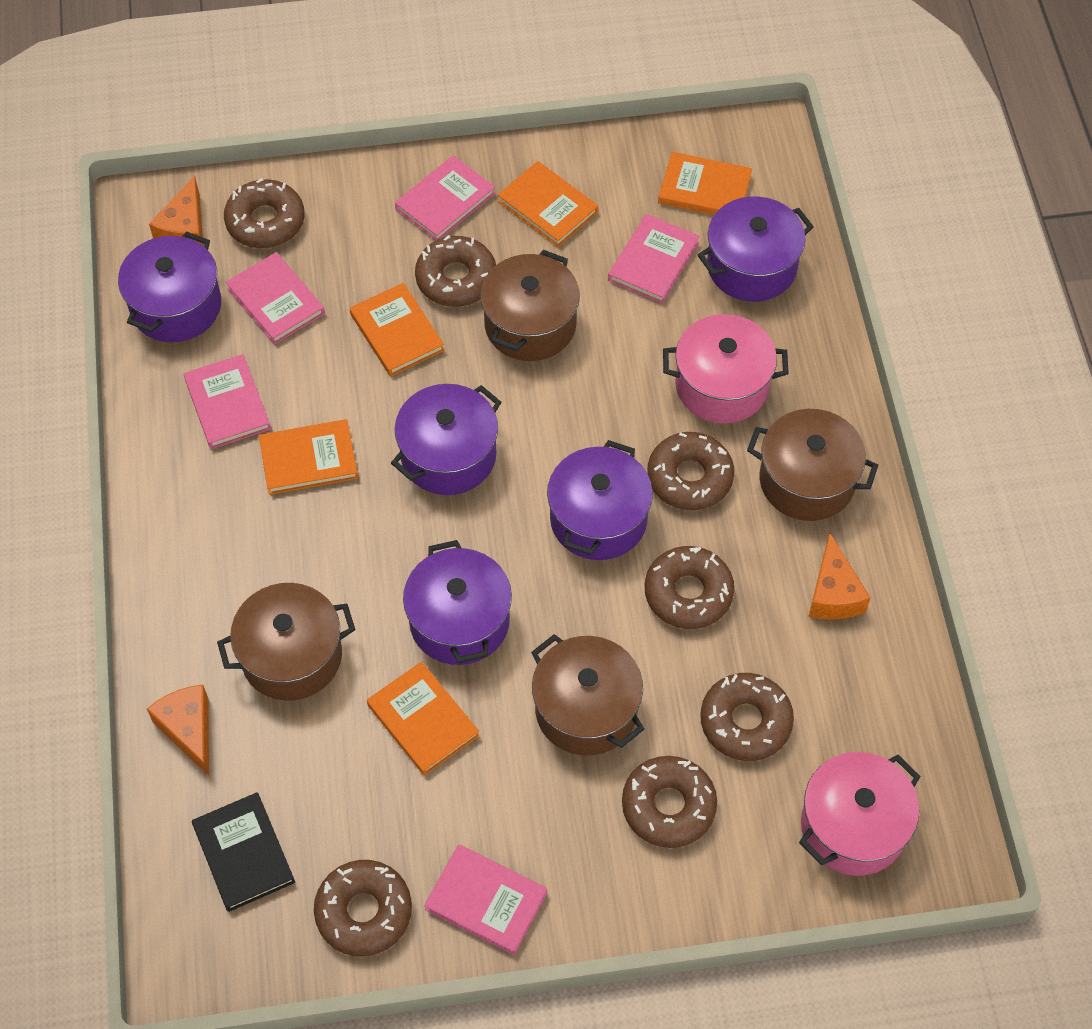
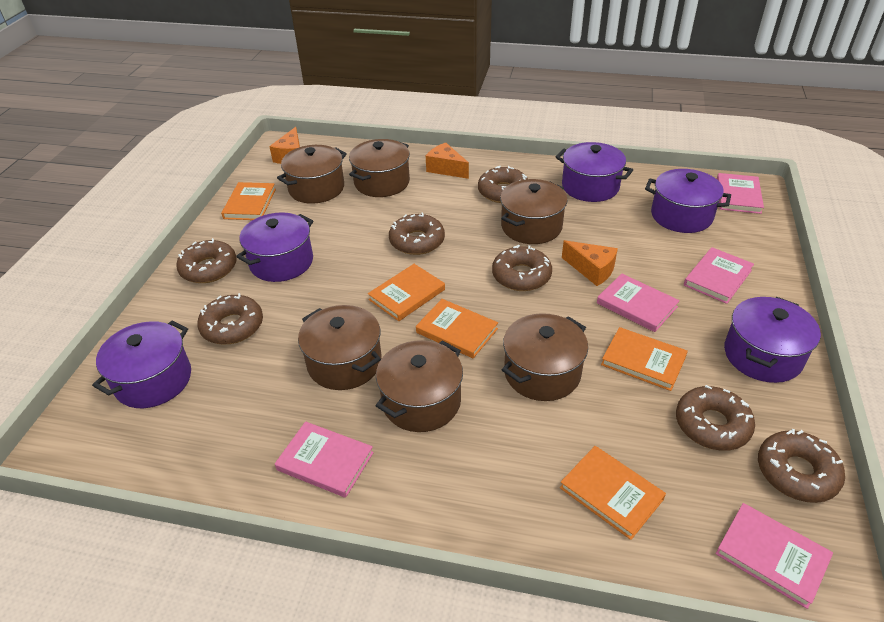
black book: [192,792,295,912] = 1 -> none = 0
brown pot: [217,583,355,701] [480,250,580,361] [531,634,644,755] [747,409,878,521] = 4 -> [277,145,347,204] [298,305,382,390] [349,139,410,197] [376,340,463,432] [500,179,568,244] [502,313,588,401] = 6
pink pot: [663,314,789,424] [799,752,921,876] = 2 -> none = 0

